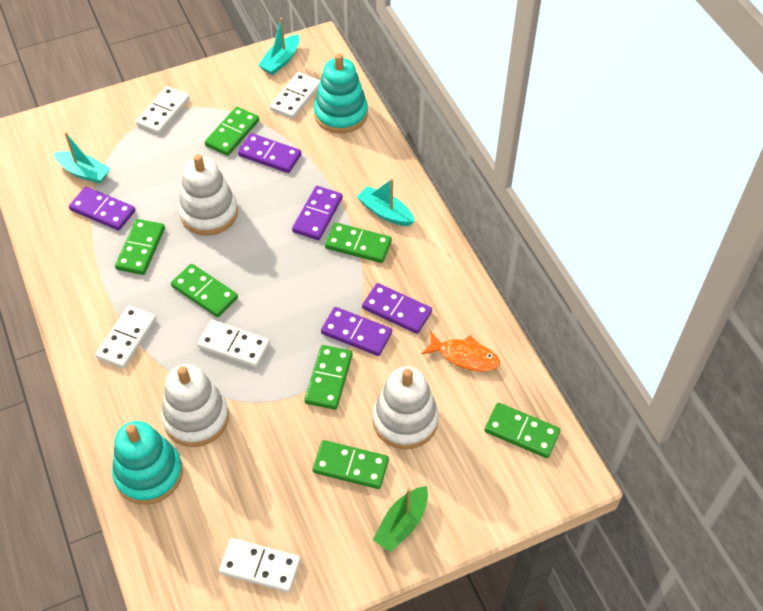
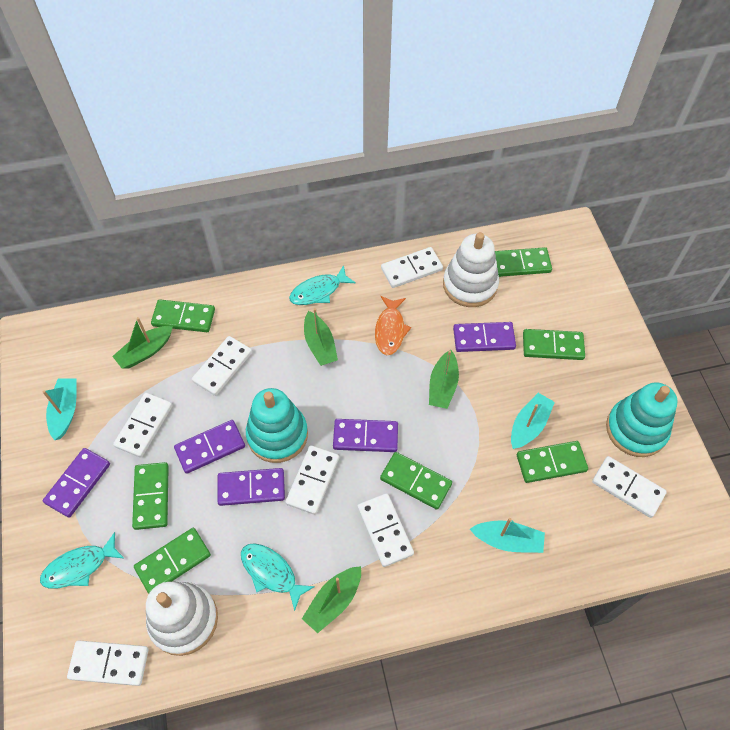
green boat: [373,486,428,552] = 1 -> [112,317,173,369] [302,566,361,633] [304,308,338,366] [429,350,459,409] = 4
turquoise fish: none = 0 -> [40,532,125,589] [241,543,315,611] [289,265,356,305] = 3
white domino: [95,306,156,369] [136,86,190,134] [198,320,270,368] [219,538,301,593] [270,72,321,119] = 5 -> [67,640,149,686] [113,393,173,458] [192,336,252,396] [285,445,339,515] [358,493,414,567] [381,247,443,288] [592,456,667,518] = 7
white stacking toy: [161,364,229,447] [179,154,238,235] [373,366,439,449] = 3 -> [146,582,218,656] [443,232,499,307] = 2

